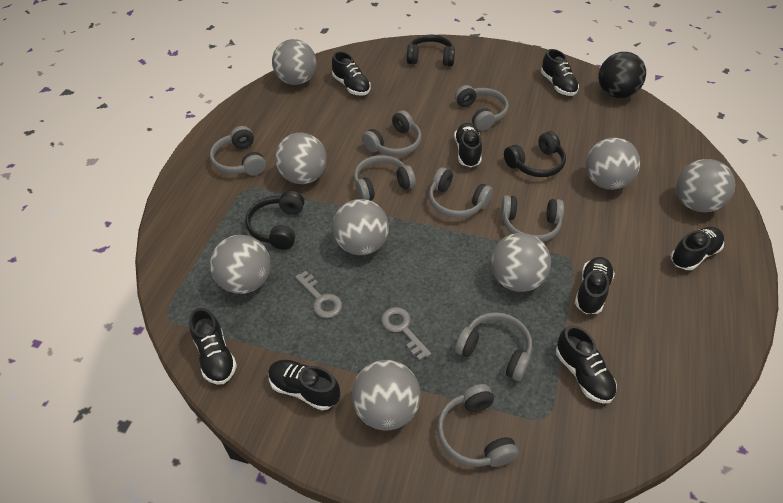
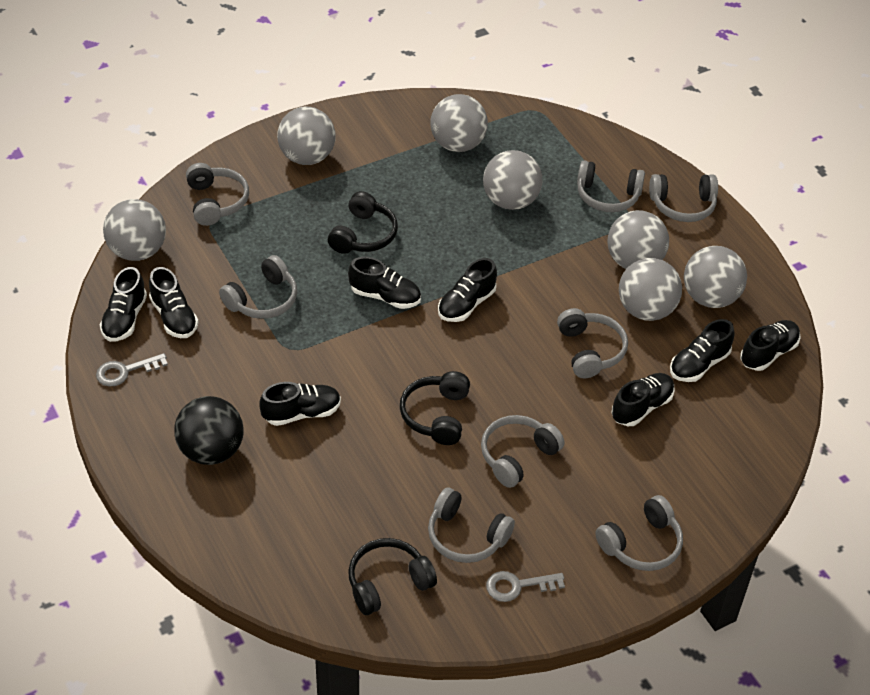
grey ball: [210,235,271,294] [272,39,317,85] [275,133,327,184] [332,199,389,255] [352,360,421,430] [491,233,551,292] [586,137,640,190] [676,159,736,212] = 8 -> [103,199,166,261] [277,107,335,165] [430,94,488,152] [483,150,542,210] [608,210,669,269] [619,258,682,321] [684,246,747,308] = 7

